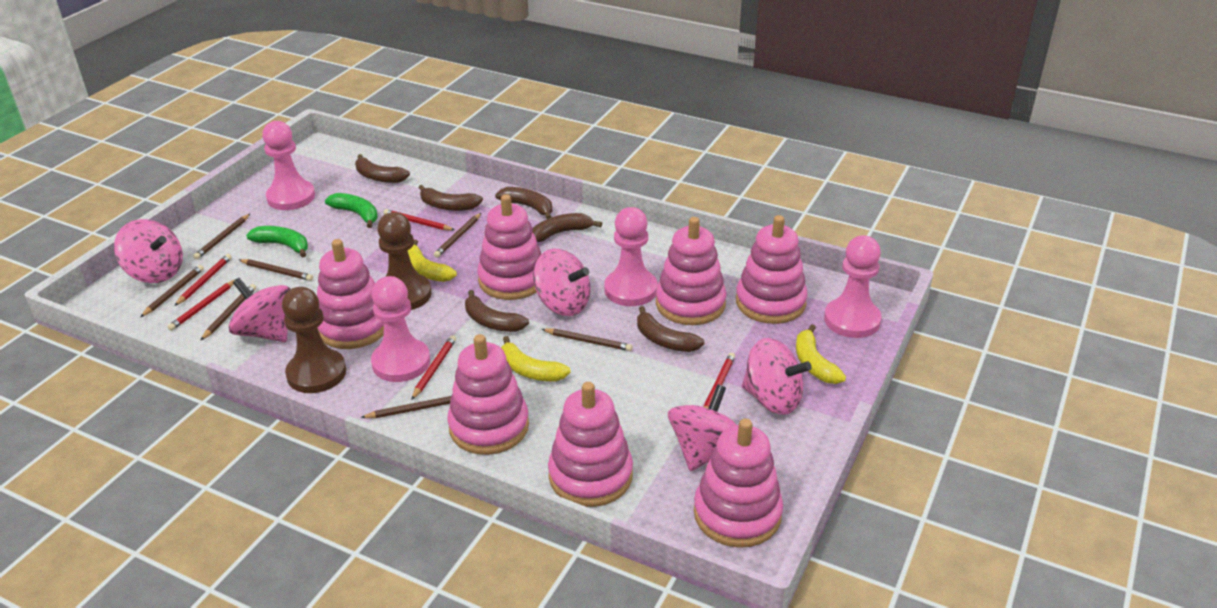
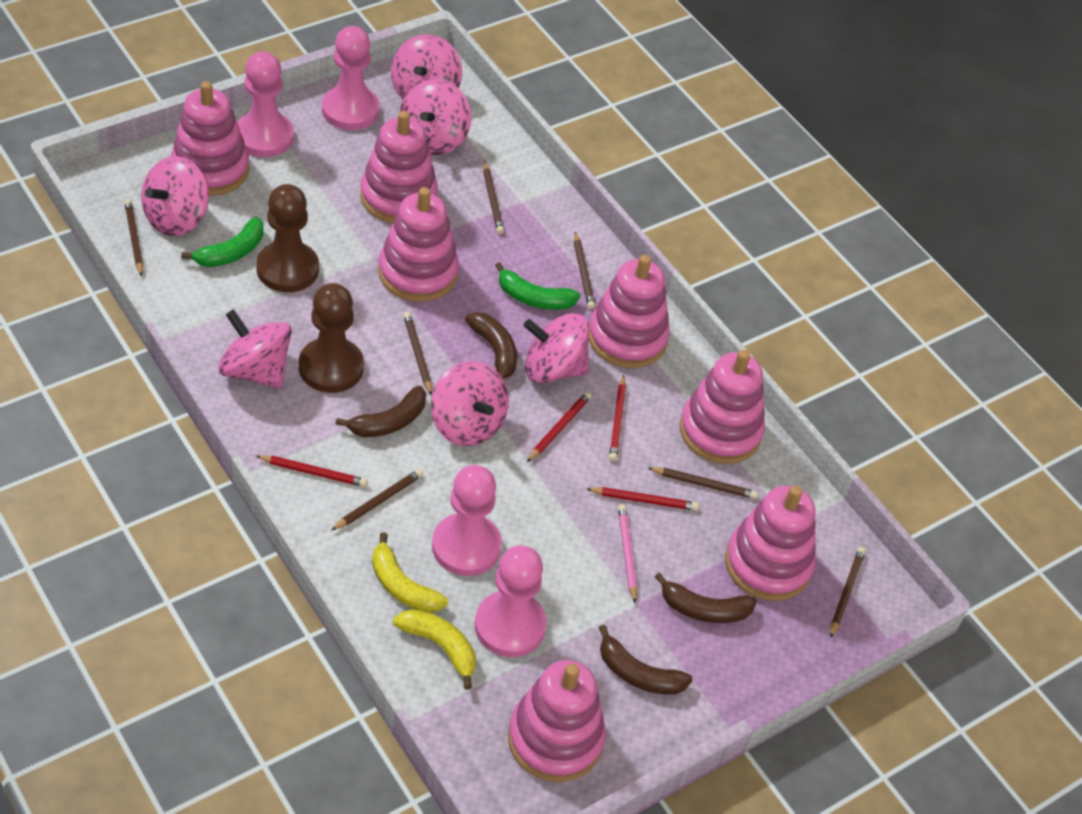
brown banana: [355,154,410,183] [418,185,483,211] [465,290,529,332] [495,187,552,219] [532,213,602,242] [637,306,704,352] = 6 -> [336,386,426,437] [465,312,517,380] [599,625,693,695] [655,572,757,623] = 4
pink pencil: none = 0 -> [618,504,637,603] = 1
pink spinning top: [114,219,183,283] [228,278,290,342] [533,249,591,316] [668,384,736,471] [742,338,812,415] = 5 -> [141,156,209,236] [218,309,292,389] [391,34,462,100] [400,79,471,155] [431,361,509,446] [524,313,589,383] = 6
red pencil: [167,279,236,331] [175,254,232,306] [384,209,455,230] [411,335,456,400] [703,353,735,408] = 5 -> [256,455,367,487] [527,392,592,462] [586,487,699,511] [609,375,626,461] = 4
yellow banana: [408,240,457,282] [501,336,571,382] [796,324,846,384] = 3 -> [372,532,448,613] [393,609,476,689] = 2

